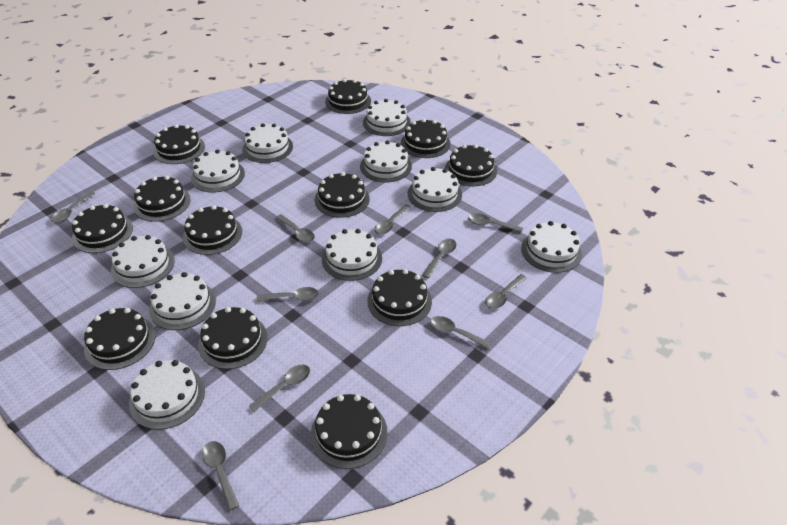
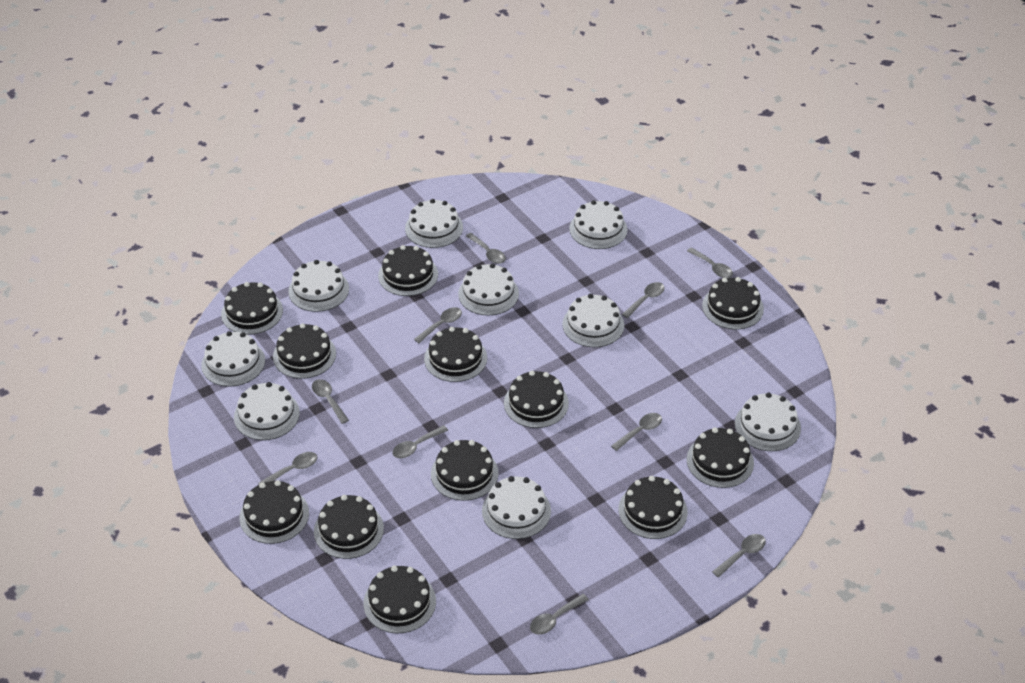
white cake: [111,235,175,288] [129,360,205,430] [149,272,216,330] [191,150,245,193] [242,123,293,163] [322,229,382,281] [360,141,412,182] [363,99,411,136] [408,167,462,212] [521,221,582,273] = 10 -> [201,331,265,387] [234,382,300,440] [288,260,349,312] [405,199,463,248] [458,263,519,315] [482,476,551,539] [562,294,624,347] [569,200,628,249] [735,393,801,451] = 9

